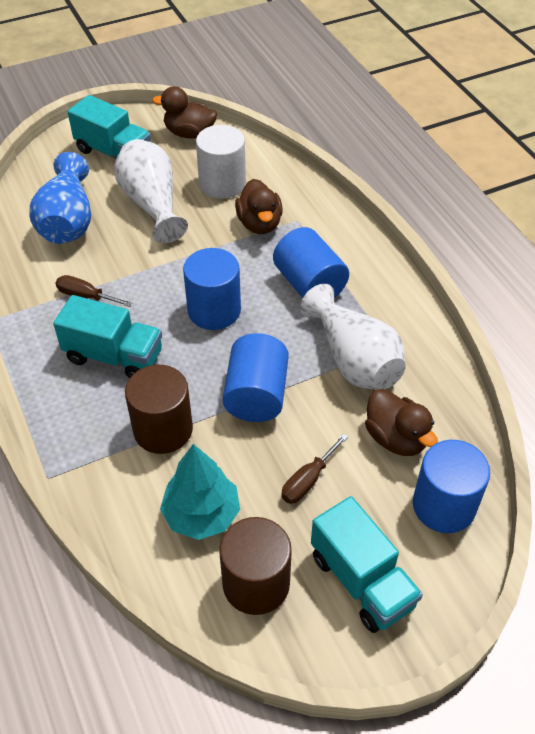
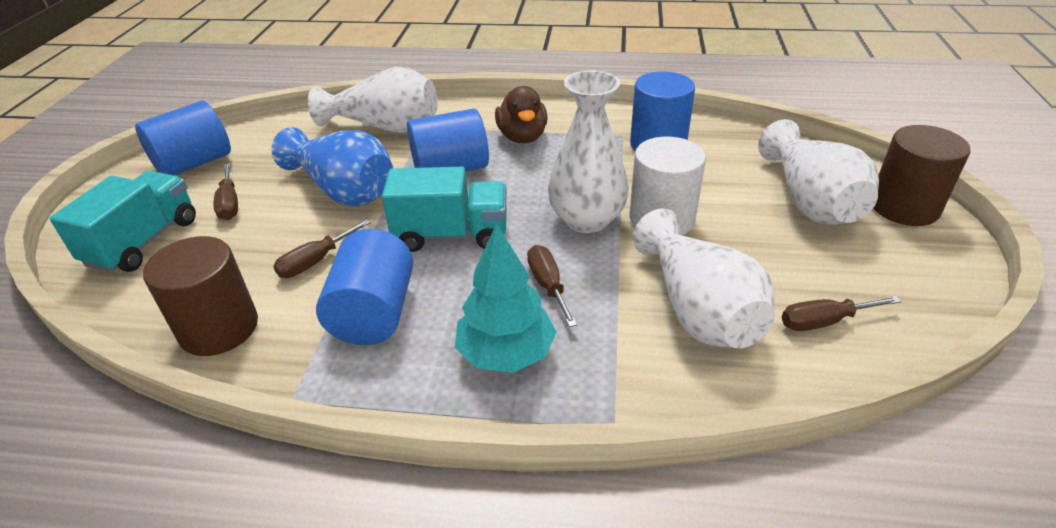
brown duck: [152,86,217,139] [235,179,283,234] [365,389,438,456] = 3 -> [495,86,548,143] = 1
brown screwdriver: [56,275,132,307] [281,434,348,504] = 2 -> [213,163,238,220] [273,219,371,278] [527,245,577,327] [782,296,902,331] = 4
turquoise truck: [53,295,162,378] [68,95,151,159] [311,496,423,633] = 3 -> [49,171,196,273] [382,167,507,252] = 2
white vase: [114,139,188,243] [300,284,406,389] = 2 -> [308,67,437,133] [548,70,629,233] [632,209,775,348] [758,119,879,225] = 4

